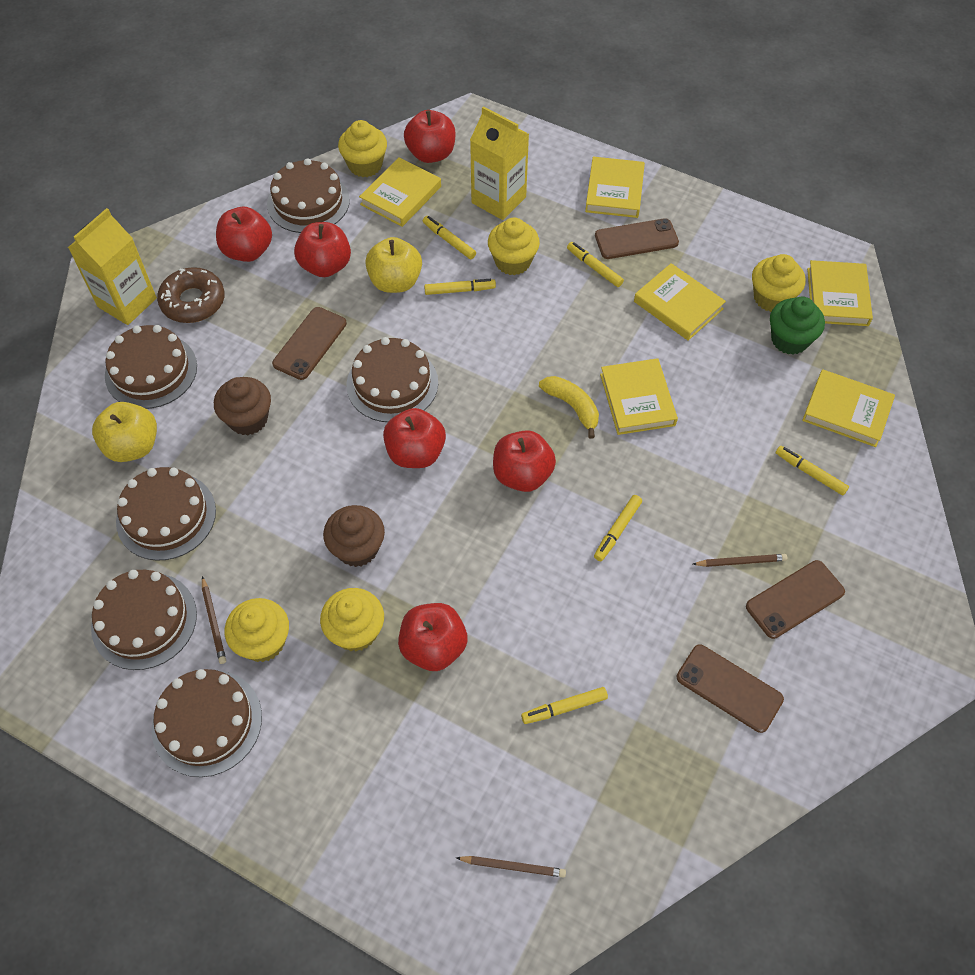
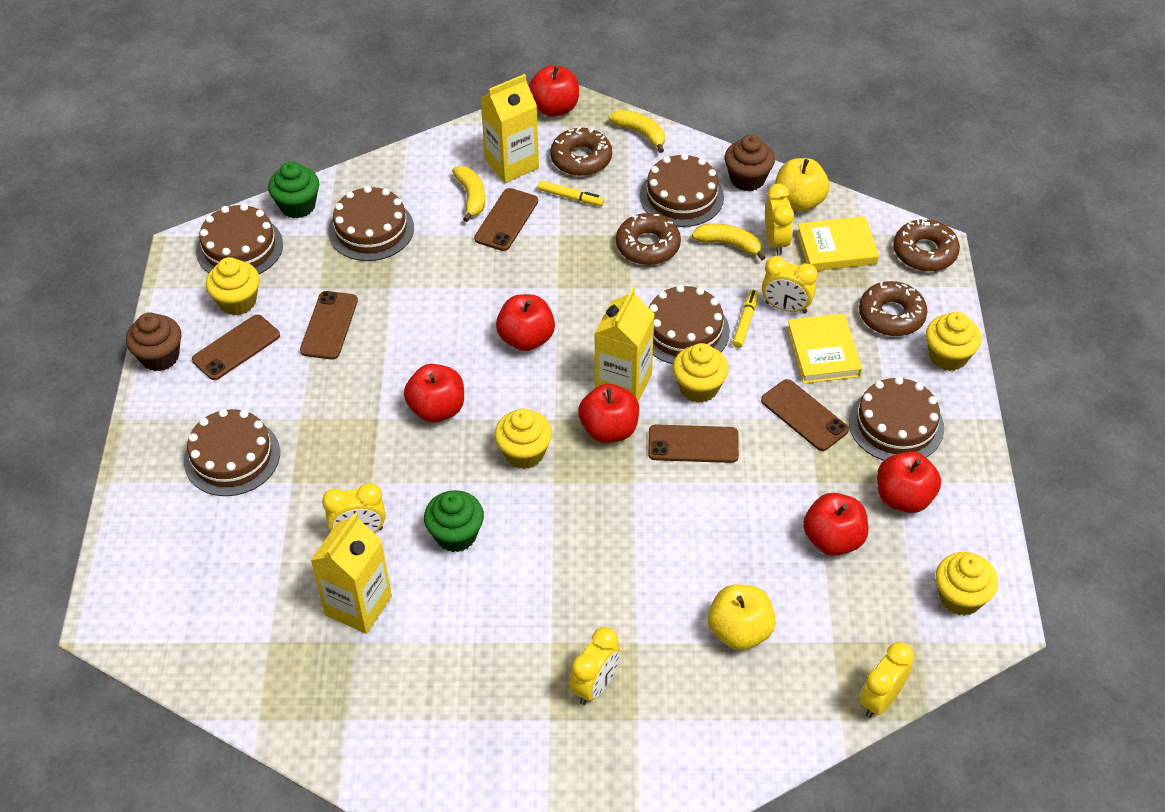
brown donut: [157,267,225,323] = 1 -> [550,127,612,176] [616,213,681,265] [859,281,927,336] [893,218,960,271] = 4
brown pencil: [202,576,226,664] [456,856,566,878] [693,554,788,567] = 3 -> none = 0
brown phone: [272,307,347,380] [595,218,679,259] [677,645,784,733] [746,560,845,639] = 4 -> [192,314,280,380] [300,291,358,360] [474,188,538,251] [648,424,739,463] [761,379,849,451] = 5
green cupcake: [770,297,825,355] = 1 -> [268,162,319,219] [424,490,484,552] = 2
yellow banana: [539,376,599,439] = 1 -> [452,166,485,222] [609,110,665,153] [692,224,766,260] = 3
yellow book: [359,157,441,227] [585,157,645,218] [600,358,678,435] [634,263,726,341] [802,369,895,447] [807,260,873,326] = 6 -> [787,313,862,384] [797,216,879,271] = 2
yellow carton: [68,208,157,325] [470,106,529,220] = 2 -> [310,513,392,634] [481,74,539,183] [594,288,655,401] = 3
yellow clock: none = 0 -> [322,483,386,533] [570,627,620,705] [762,256,818,313] [765,184,794,256] [860,642,914,718] = 5
yellow marker: [423,216,476,259] [424,279,496,295] [521,687,608,724] [567,242,624,287] [594,495,642,561] [776,446,849,495] = 6 -> [538,180,604,206] [732,289,759,348] = 2

